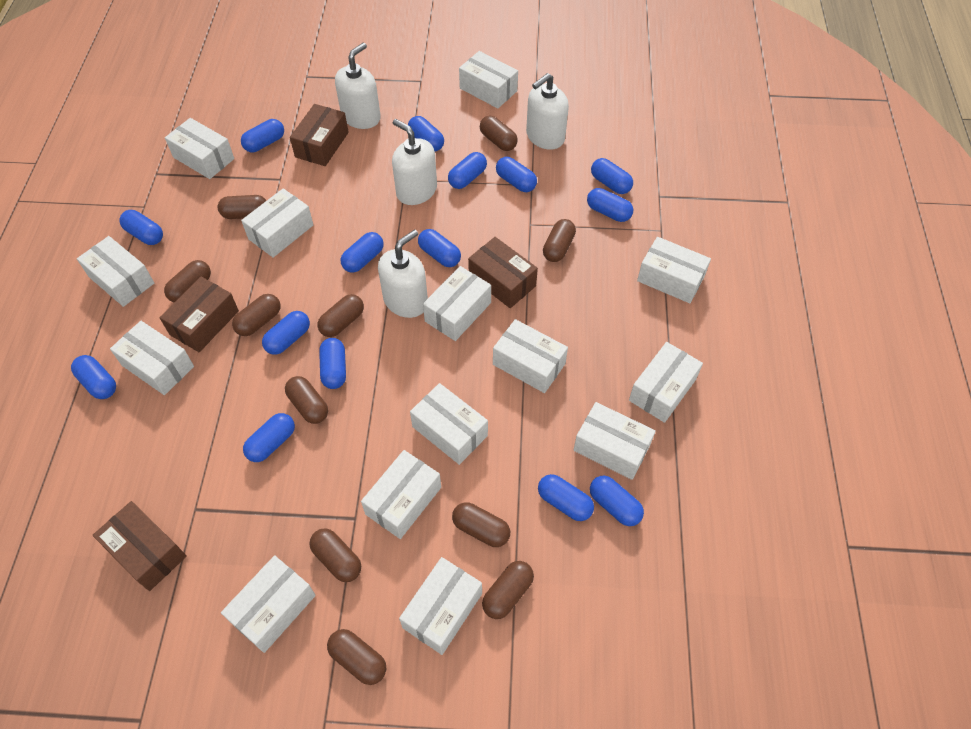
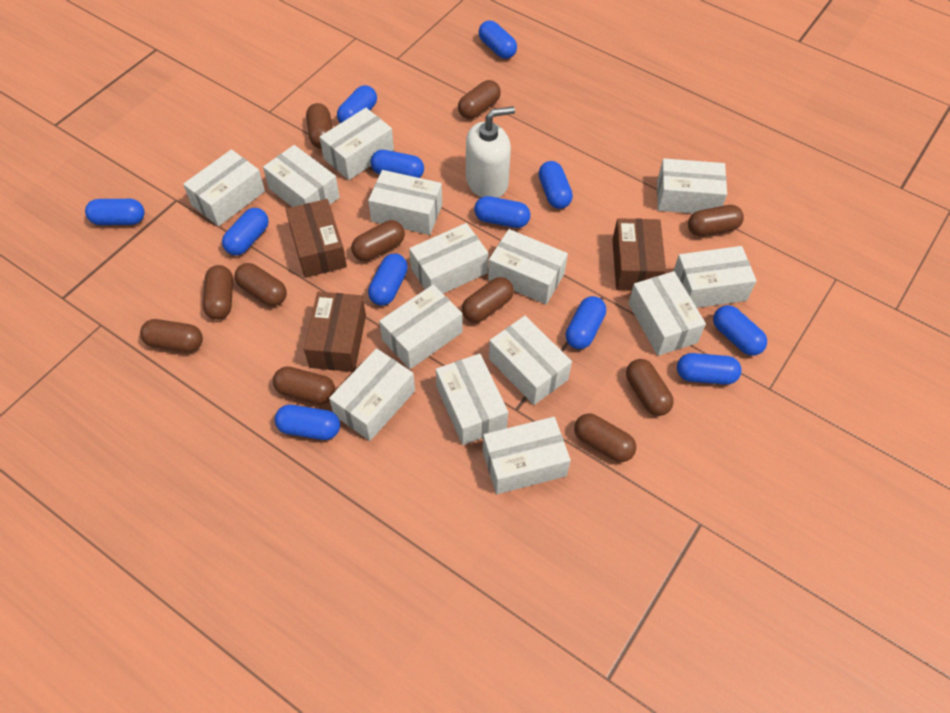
blue capsule: [71,355,116,399] [119,210,163,245] [241,119,284,152] [243,413,295,462] [262,311,310,355] [319,338,346,389] [341,232,384,273] [408,116,444,151] [418,229,461,267] [448,152,487,189] [496,157,537,192] [538,474,594,521] [587,188,633,222] [590,476,644,526] [591,158,633,194] = 15 -> [85,199,145,225] [222,208,269,255] [275,405,340,440] [337,85,377,123] [368,253,408,306] [370,150,424,178] [474,196,530,228] [478,20,517,59] [538,161,573,209] [565,296,606,349] [677,353,742,385] [713,305,767,356] = 12
brown box: [93,501,187,591] [159,277,239,352] [290,104,349,166] [468,237,538,308] = 4 -> [286,199,347,278] [304,292,366,372] [612,218,666,291] = 3
white soap dispenser: [335,43,381,129] [378,229,428,318] [392,119,437,205] [526,73,569,150] = 4 -> [466,106,515,198] = 1

